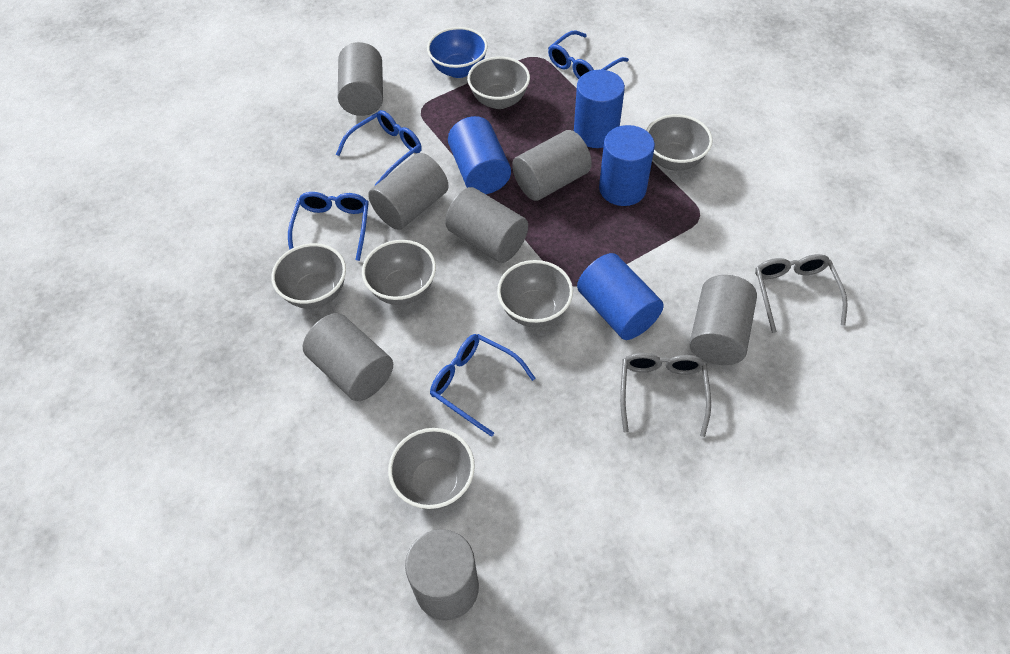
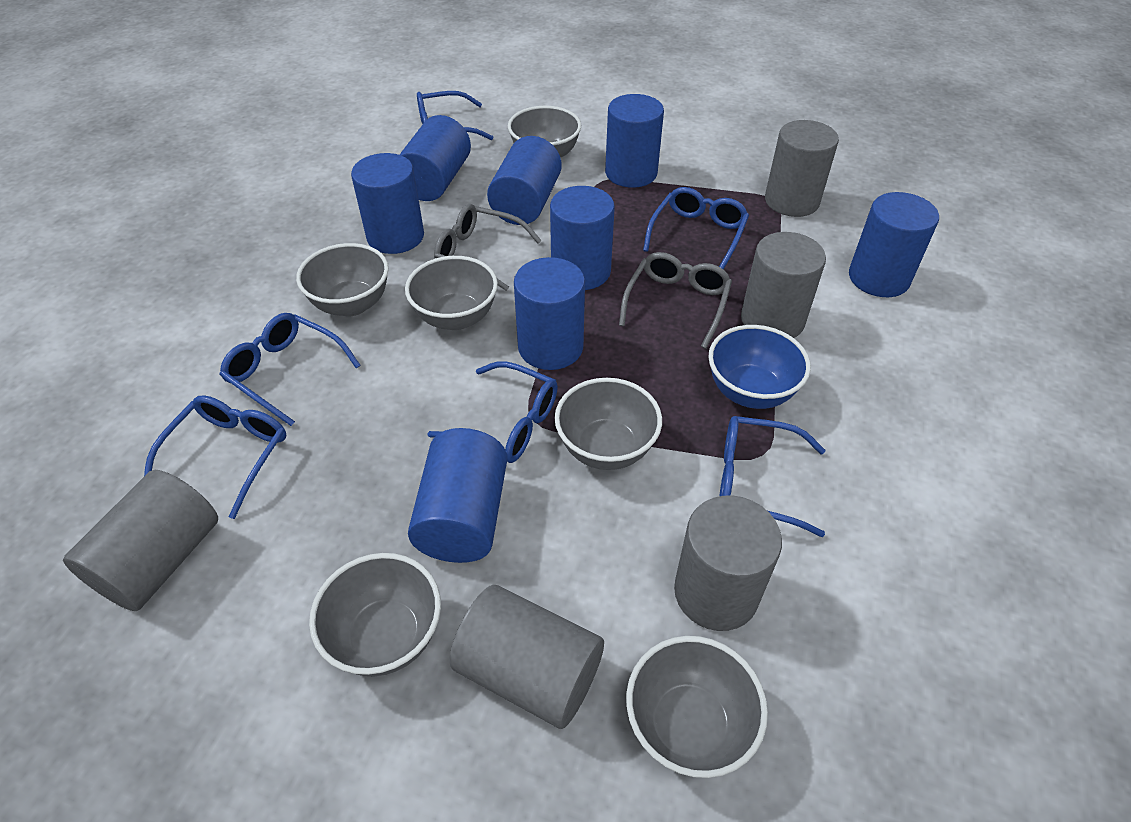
blue cylinder: [448,116,511,194] [574,70,625,148] [577,253,664,340] [599,125,655,206] = 4 -> [351,153,424,254] [399,115,471,201] [408,428,507,563] [487,136,562,225] [514,257,585,370] [550,186,615,290] [605,94,664,188] [849,192,939,297] = 8
blue glasses: [288,192,369,261] [336,110,422,185] [430,334,536,437] [548,30,629,79] = 4 -> [144,396,287,519] [219,313,361,426] [417,91,493,140] [427,361,558,463] [643,187,749,269] [719,416,825,537] = 6
grey cylinder: [303,313,393,401] [338,42,383,116] [368,153,449,230] [405,529,479,620] [445,187,528,263] [512,130,592,201] [689,275,757,365] = 7 -> [63,470,218,611] [449,585,604,729] [674,495,782,631] [741,232,826,338] [765,120,839,217] = 5

